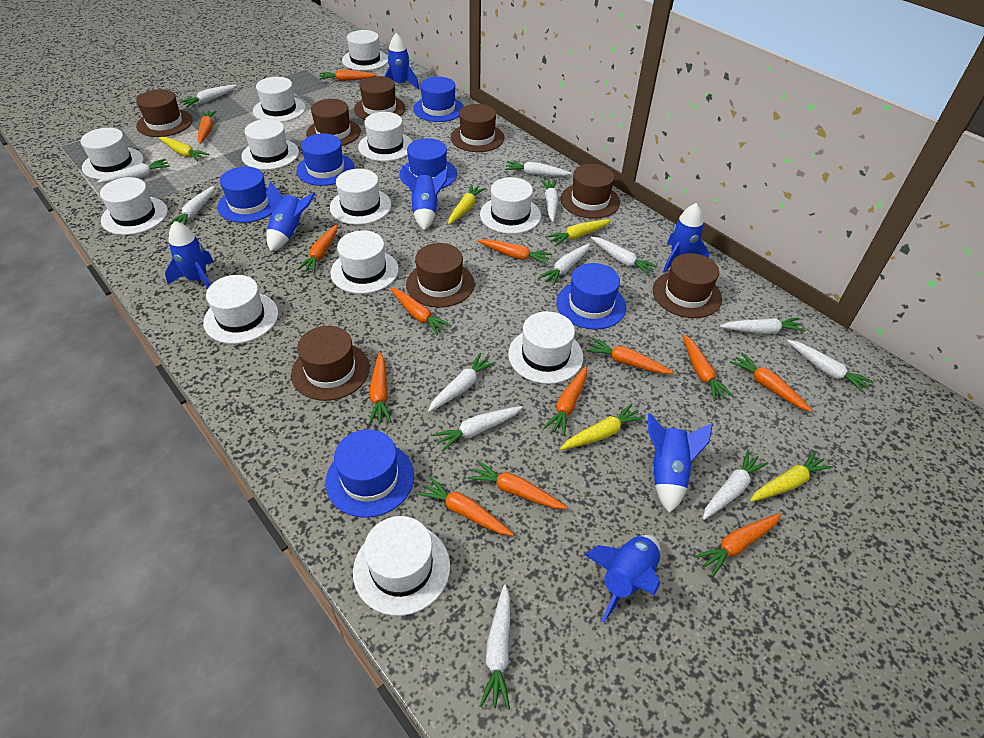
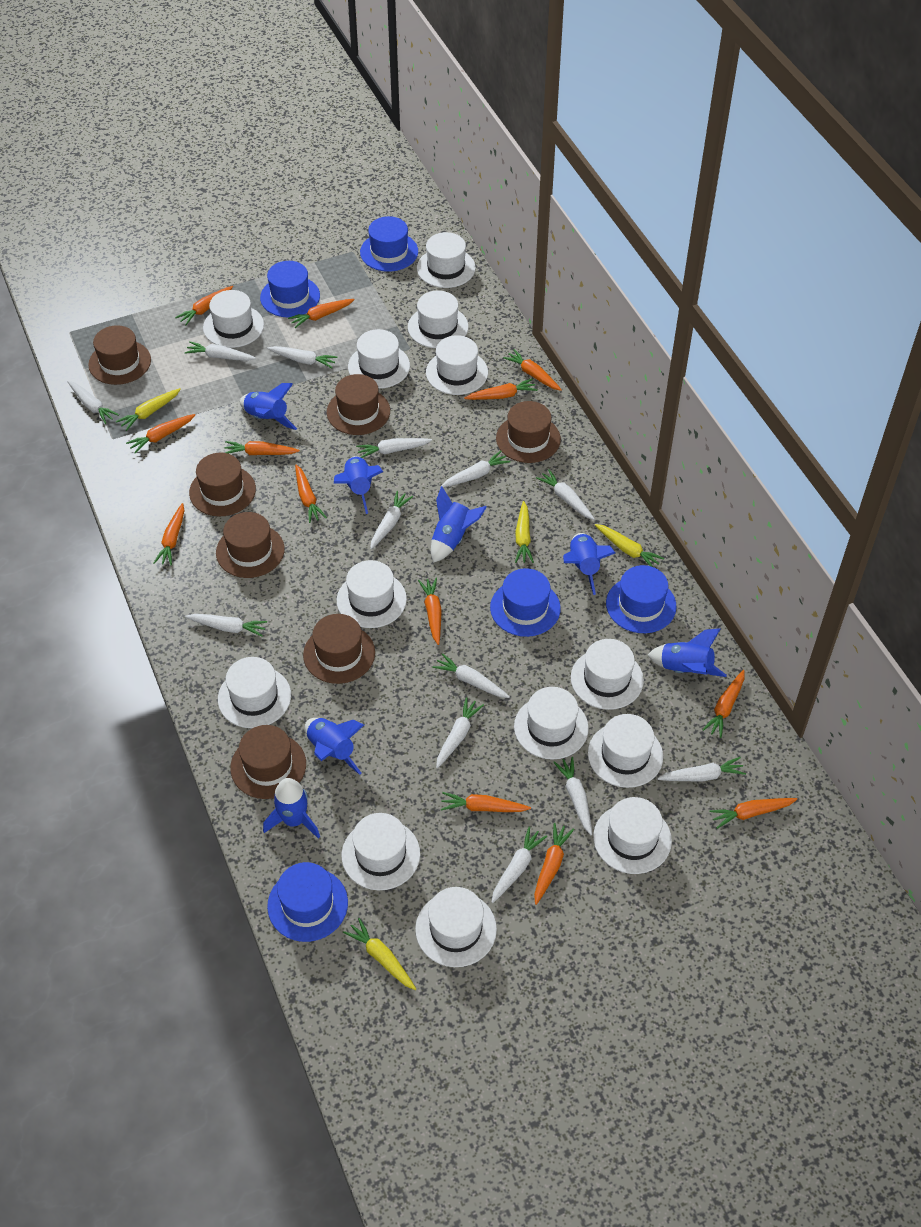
blue hat: [217,166,272,223] [296,134,355,186] [326,429,414,518] [399,138,457,189] [413,77,464,122] [556,263,626,330] = 6 -> [260,261,320,317] [267,862,348,942] [360,216,418,272] [490,568,561,637] [606,565,677,633] = 5
brown hat: [136,89,193,137] [291,326,370,401] [306,99,361,146] [354,76,406,120] [406,243,475,308] [451,104,504,152] [560,164,620,219] [653,253,722,318] = 8 -> [88,325,151,385] [189,453,256,516] [216,512,285,578] [230,725,306,799] [303,614,375,684] [327,374,390,435] [496,401,561,463] = 7
white hat: [81,128,144,180] [100,177,168,235] [203,275,278,344] [242,119,299,170] [253,77,306,122] [330,169,391,225] [330,230,399,294] [342,30,388,71] [353,516,450,616] [358,112,413,161] [480,177,541,234] [508,311,583,384] = 12 -> [203,290,264,348] [218,657,291,728] [336,560,407,628] [341,813,420,890] [348,329,410,389] [408,291,469,348] [415,887,497,967] [417,232,476,288] [426,335,488,395] [514,687,589,760] [571,639,644,710] [588,714,663,788] [593,797,672,874] = 13
yellow carrot: [159,137,209,162] [448,184,486,225] [546,219,612,246] [560,403,645,450] [750,450,833,502] = 5 -> [116,388,181,431] [343,918,416,990] [515,501,534,563] [595,524,664,567] = 4

